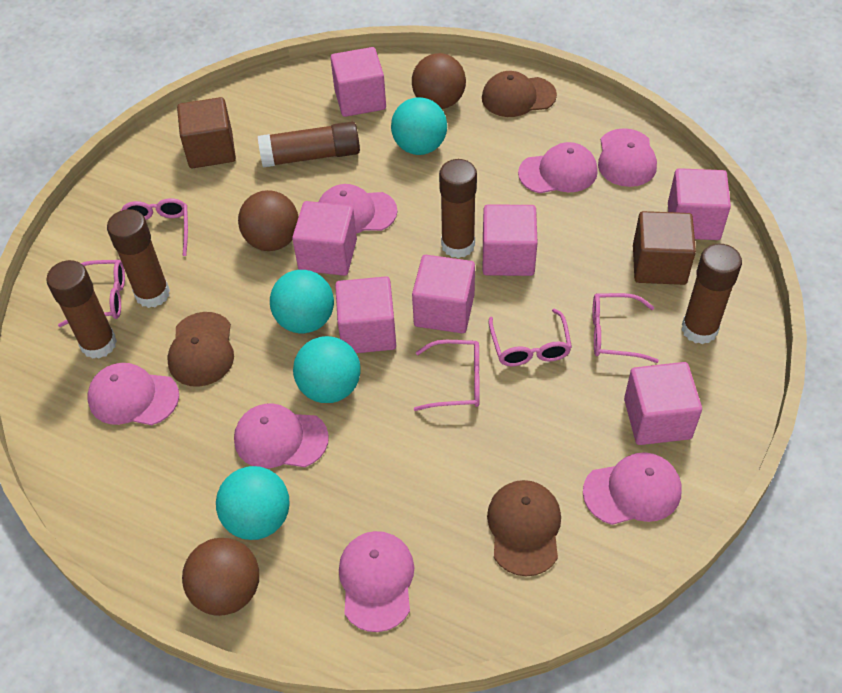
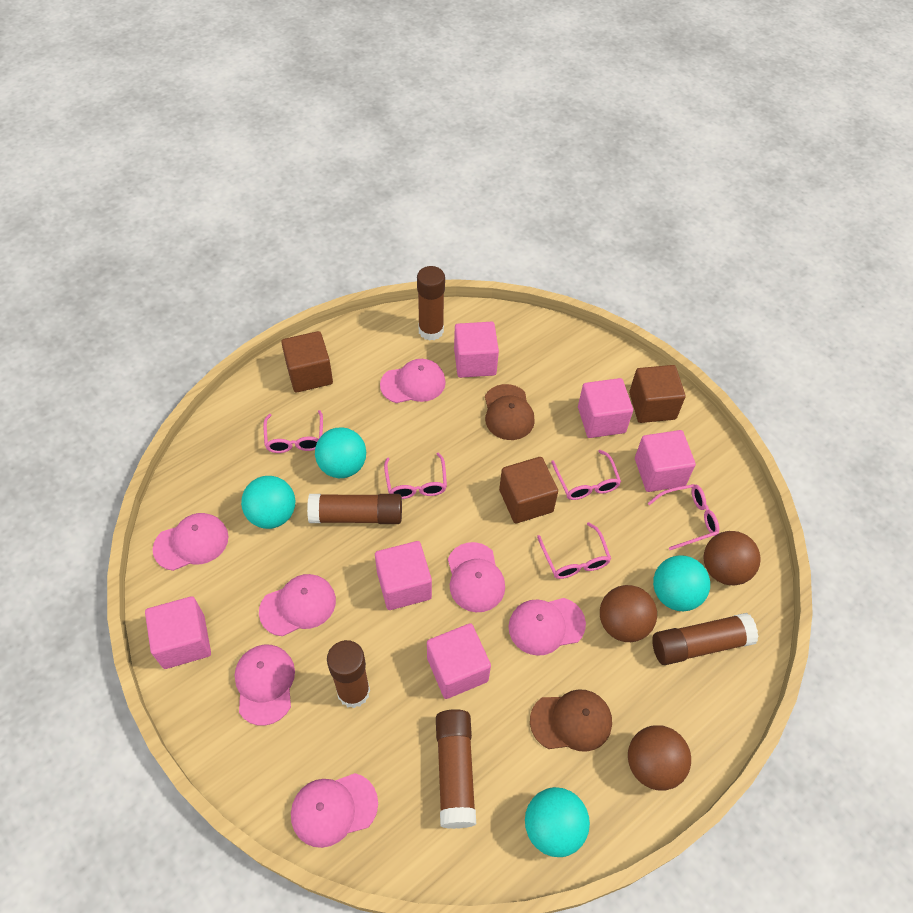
brown cap: [167,312,234,387] [482,71,557,117] [487,480,561,576] = 3 -> [485,384,535,440] [530,689,612,752] = 2
brown cube: [177,97,236,168] [633,211,696,285] = 2 -> [281,331,333,393] [499,457,558,524] [629,365,686,423] = 3
pink cube: [292,201,357,276] [331,47,386,117] [335,276,396,353] [412,255,475,333] [483,204,538,276] [624,362,702,445] [668,168,731,240] = 7 -> [145,596,211,669] [375,541,432,610] [427,623,491,699] [454,322,499,378] [578,378,633,438] [635,430,696,492] = 6

